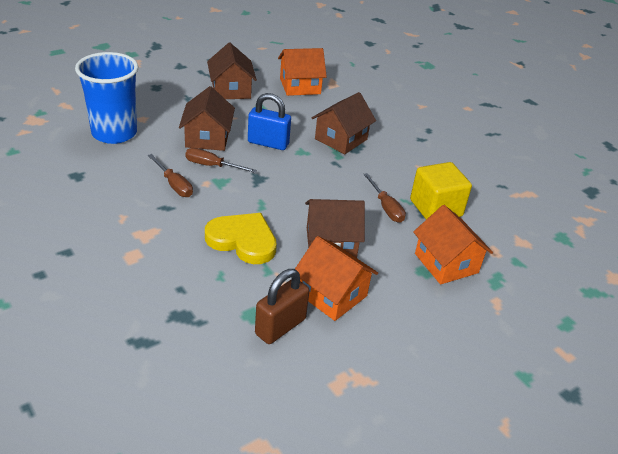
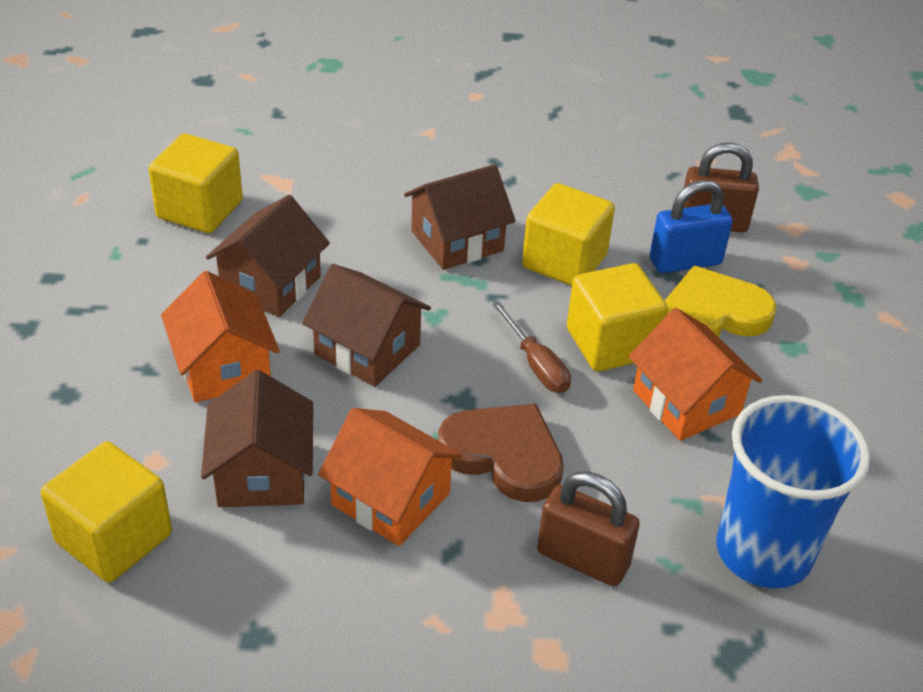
brown heart: none = 0 -> [438,404,564,502] = 1
brown padlock: [255,269,309,344] = 1 -> [537,472,640,586] [684,142,759,232] = 2
brown screwdriver: [148,154,193,197] [185,148,257,173] [363,173,406,223] = 3 -> [492,301,571,393] = 1
yellow cube: [410,162,472,220] = 1 -> [41,442,172,582] [149,134,243,233] [522,183,615,286] [567,263,668,372] = 4

